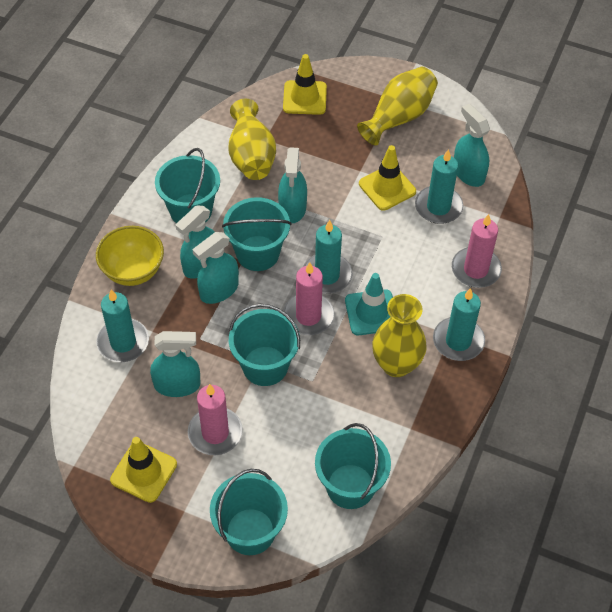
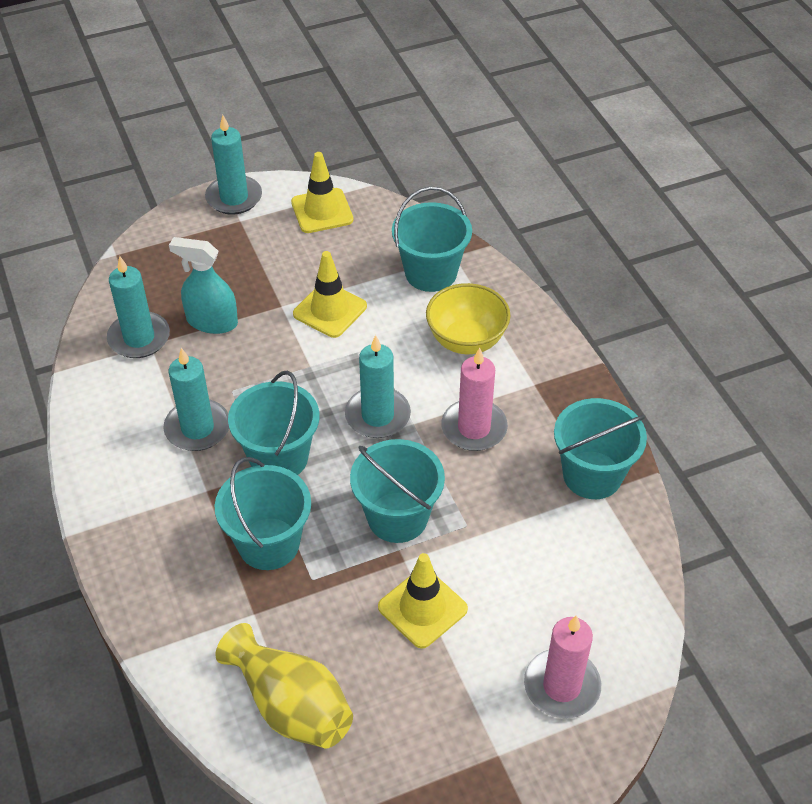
pink candle: [188,384,243,455] [283,262,334,335] [452,214,502,288] = 3 -> [441,348,508,451] [524,615,601,719] = 2
turquoise spray bottle: [150,331,201,397] [176,206,215,279] [193,232,239,304] [278,147,307,223] [454,103,490,187] = 5 -> [169,237,238,334] = 1
turquoise traffic cone: [345,273,393,335] = 1 -> none = 0
yellow vase: [228,99,276,180] [357,67,438,146] [372,294,427,377] = 3 -> [215,623,353,748] = 1

